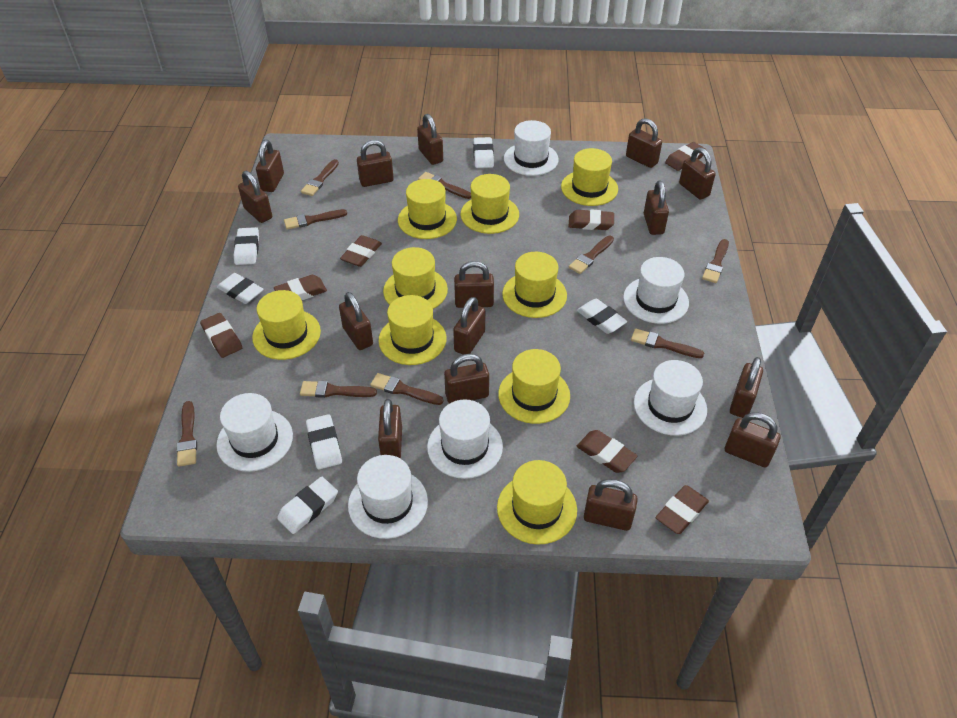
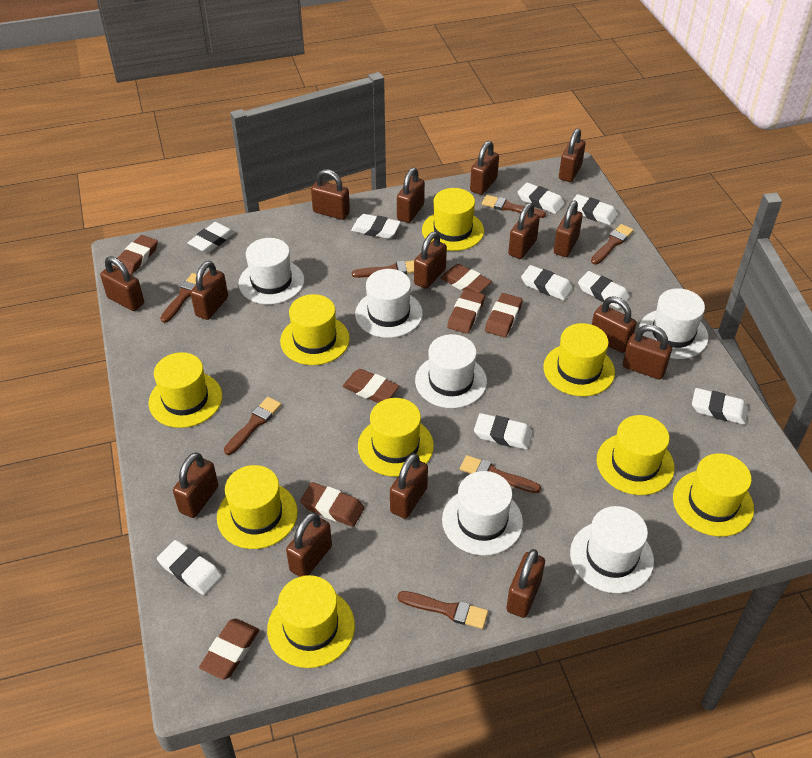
brown brush: [177,401,197,467] [284,209,347,230] [300,381,377,398] [301,159,339,196] [370,373,444,405] [418,172,471,199] [569,236,614,274] [631,329,704,358] [702,239,729,283] = 9 -> [160,273,204,323] [224,397,281,455] [352,261,414,278] [398,591,488,629] [460,455,541,493] [482,195,546,218] [591,224,634,264] = 7
white eraser: [217,273,264,304] [234,227,259,265] [277,477,338,534] [306,414,342,469] [473,137,494,168] [577,299,627,334] = 6 -> [157,540,222,595] [188,222,235,253] [351,214,401,239] [474,413,533,450] [518,182,565,214] [521,265,573,300] [572,194,618,225] [578,271,630,309] [692,388,748,425] = 9

